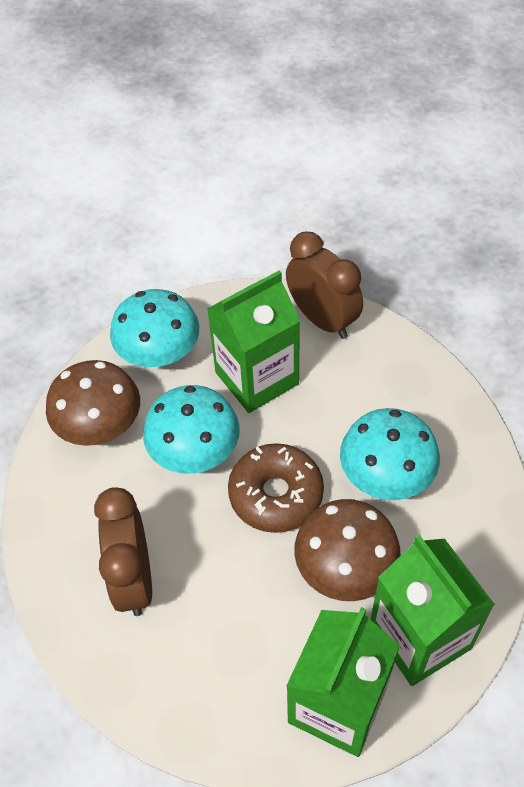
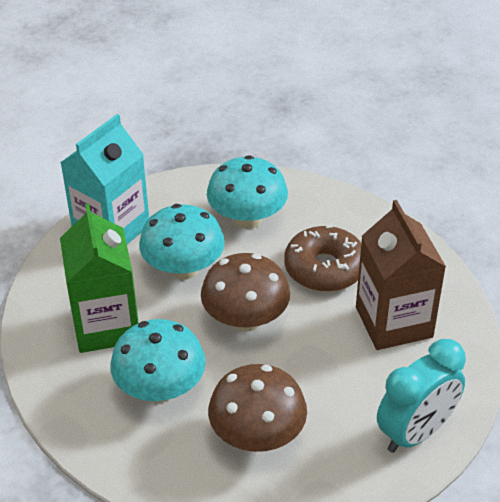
brown carton: none = 0 -> [356,200,446,350] = 1
brown clock: [94,487,152,616] [286,231,363,339] = 2 -> none = 0
green carton: [207,271,300,413] [286,607,400,757] [370,535,495,686] = 3 -> [60,203,139,353] = 1
turquoise carton: none = 0 -> [60,114,149,244] = 1
turquoise clock: none = 0 -> [377,339,466,453] = 1

